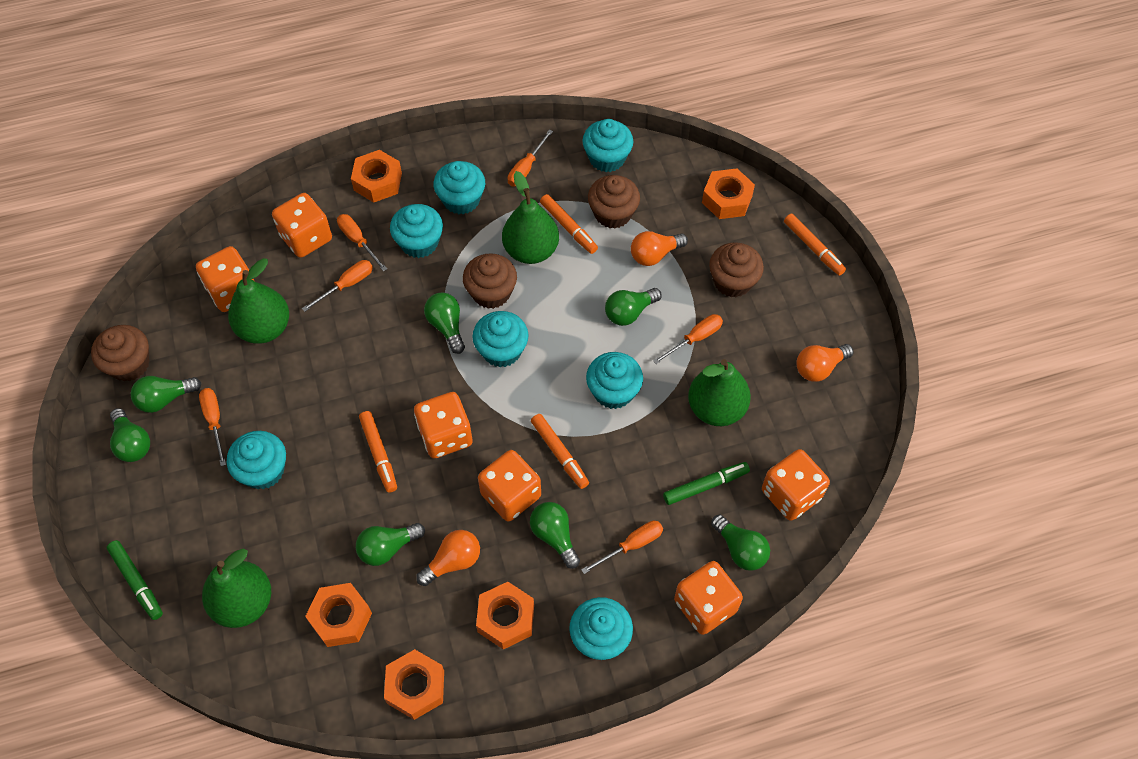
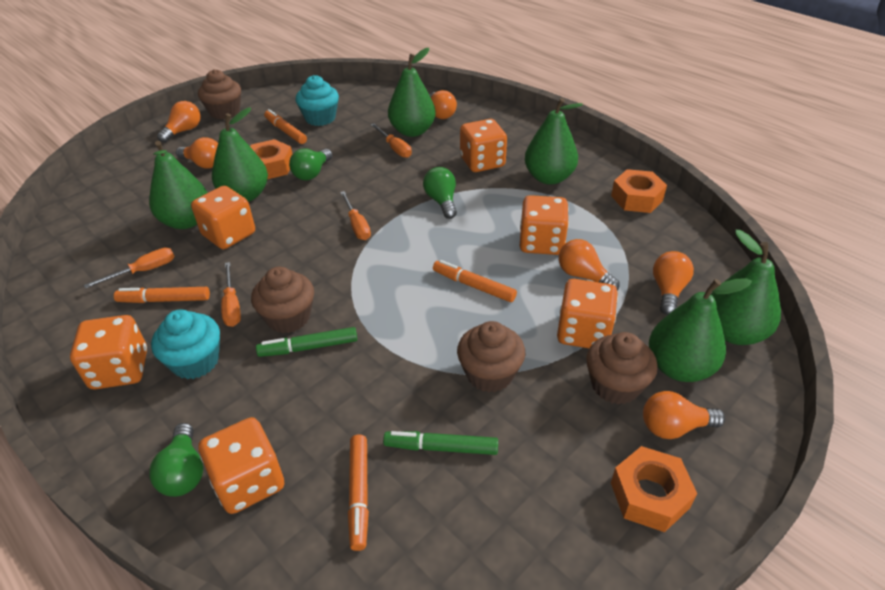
green light bulb: [110,408,150,462] [131,376,201,413] [356,523,425,566] [424,292,465,354] [530,502,580,569] [605,288,662,326] [711,514,770,571] = 7 -> [149,423,203,497] [289,148,333,180] [423,167,457,219] = 3
green pear: [202,549,271,628] [228,258,289,344] [502,171,559,264] [688,359,751,426] = 4 -> [149,141,208,229] [212,108,268,202] [388,48,436,137] [525,98,583,185] [649,278,752,382] [711,230,781,345] = 6
orange light bulb: [416,530,480,586] [631,231,688,266] [797,344,854,382] = 3 -> [157,101,201,143] [176,137,218,169] [430,90,457,119] [559,239,619,290] [643,391,725,439] [653,251,694,315] = 6
orange nut: [305,583,372,647] [351,150,402,202] [384,649,444,720] [476,582,534,649] [702,168,755,219] = 5 -> [250,139,292,179] [611,169,667,213] [611,446,697,532] = 3
orange screwdriver: [199,388,226,466] [302,260,373,312] [337,214,387,272] [508,129,553,186] [581,521,663,574] [653,314,723,364] = 6 -> [84,248,175,288] [221,262,241,327] [340,191,371,240] [371,124,412,158] = 4
turquoise cupcake: [227,431,286,489] [390,204,443,258] [433,161,485,214] [473,311,529,367] [569,597,633,660] [582,119,633,172] [586,352,643,409] = 7 -> [151,310,220,379] [295,75,339,126] = 2

